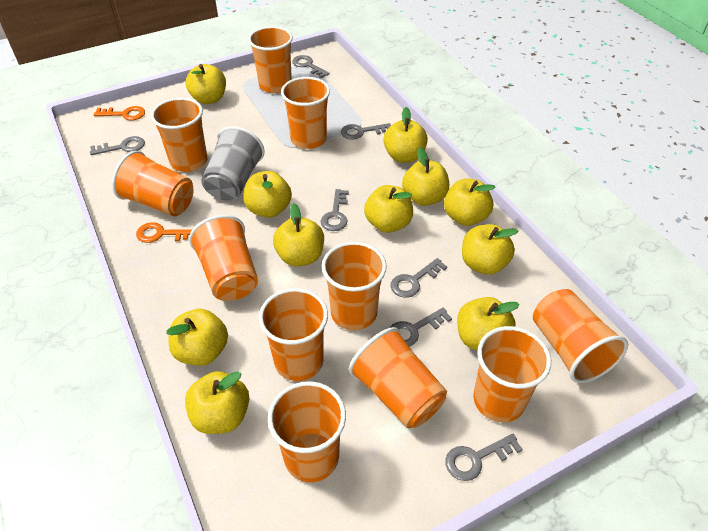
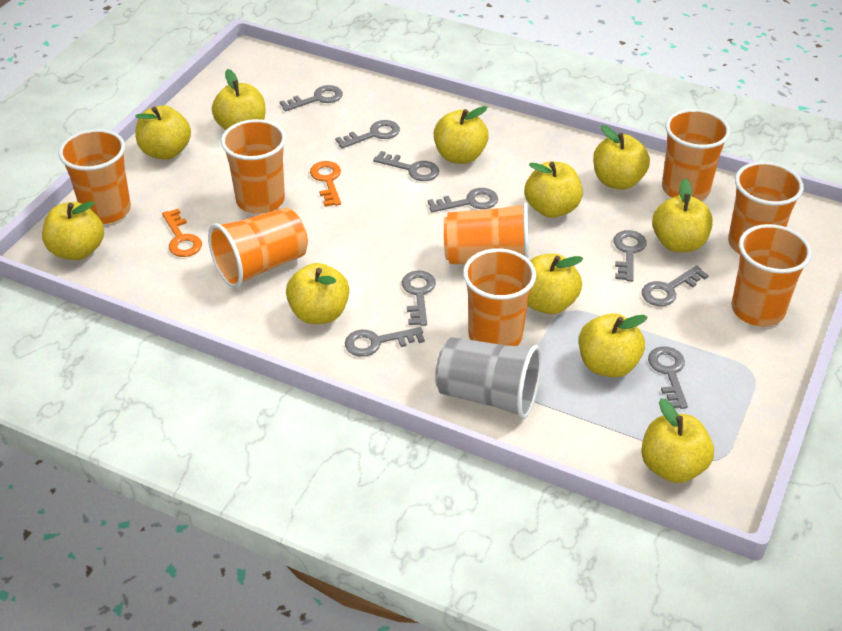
grey key: [90,136,145,155] [292,55,330,78] [321,189,349,231] [341,123,391,140] [390,258,447,298] [390,308,452,347] [445,434,523,481] = 7 -> [280,85,343,112] [335,120,400,149] [345,327,425,357] [373,151,439,181] [402,270,436,326] [428,188,498,212] [613,230,647,282] [642,265,709,306] [648,347,688,409] = 9
orange cup: [112,151,193,216] [151,97,208,172] [189,215,258,301] [248,26,293,93] [259,288,328,381] [268,381,346,482] [281,77,330,149] [322,242,387,330] [349,327,447,428] [473,326,551,422] [533,289,628,383] = 11 -> [59,129,131,224] [208,207,308,288] [221,119,286,214] [444,202,529,264] [463,248,536,346] [662,109,730,200] [728,161,804,254] [731,224,812,327] = 8

